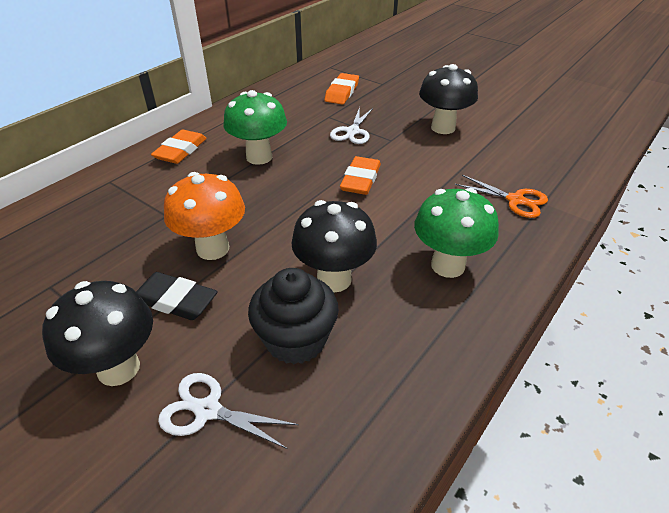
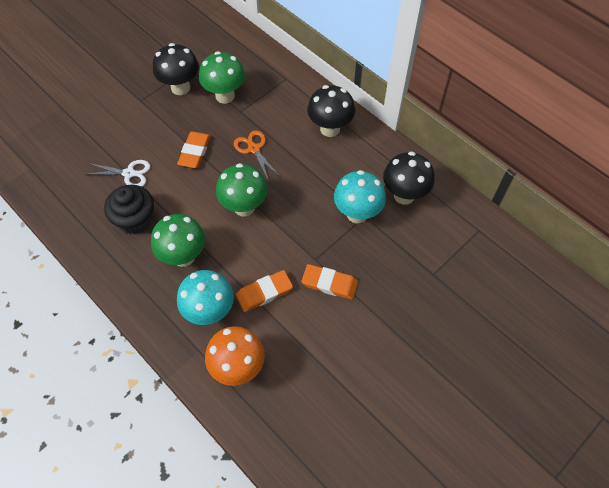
black eraser: [136,272,218,320] = 1 -> none = 0
green mushroom: [223,90,287,165] [414,188,499,278] = 2 -> [151,214,205,267] [199,51,245,104] [216,163,268,217] = 3
turquoise mushroom: none = 0 -> [177,270,234,325] [334,170,386,223] = 2
white scissors: [158,373,299,449] [330,107,373,144] = 2 -> [85,160,151,187] = 1

